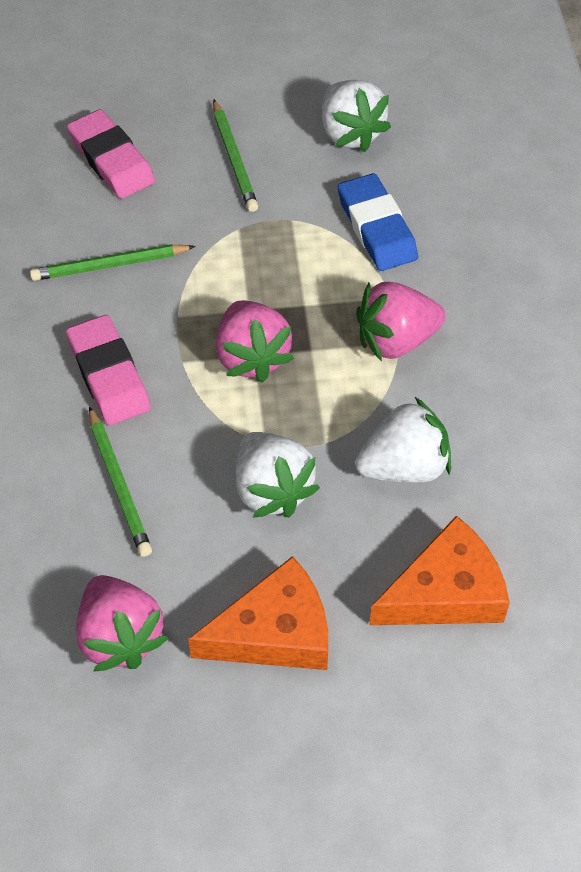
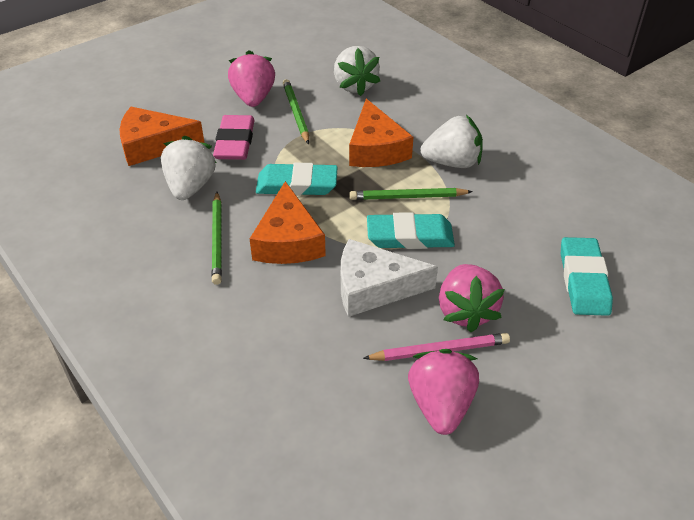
blue eraser: [338,173,418,271] = 1 -> none = 0
orange cheese: [188,556,328,670] [369,516,510,625] = 2 -> [119,107,204,166] [250,181,326,264] [349,99,413,167] = 3
pink eraser: [66,315,151,425] [67,109,155,199] = 2 -> [213,115,255,160] = 1
pink pencil: none = 0 -> [363,333,510,361] = 1
turquoise eraser: none = 0 -> [256,163,338,196] [367,212,455,249] [561,237,613,316] = 3
white cheese: none = 0 -> [341,239,438,317] = 1

